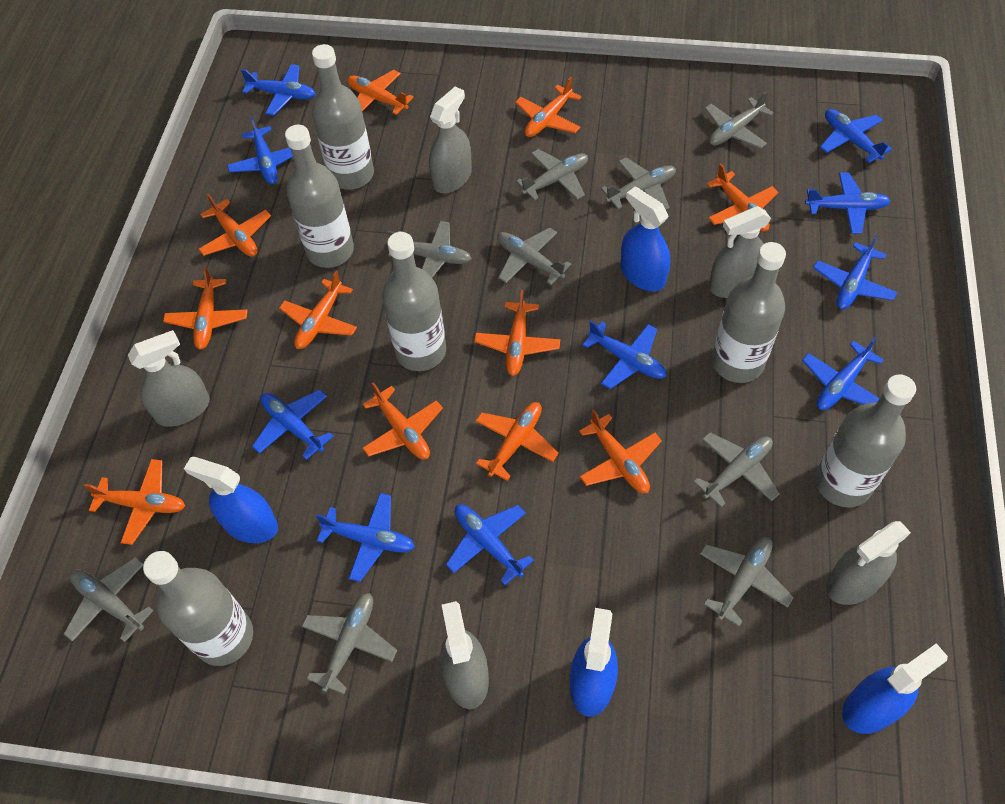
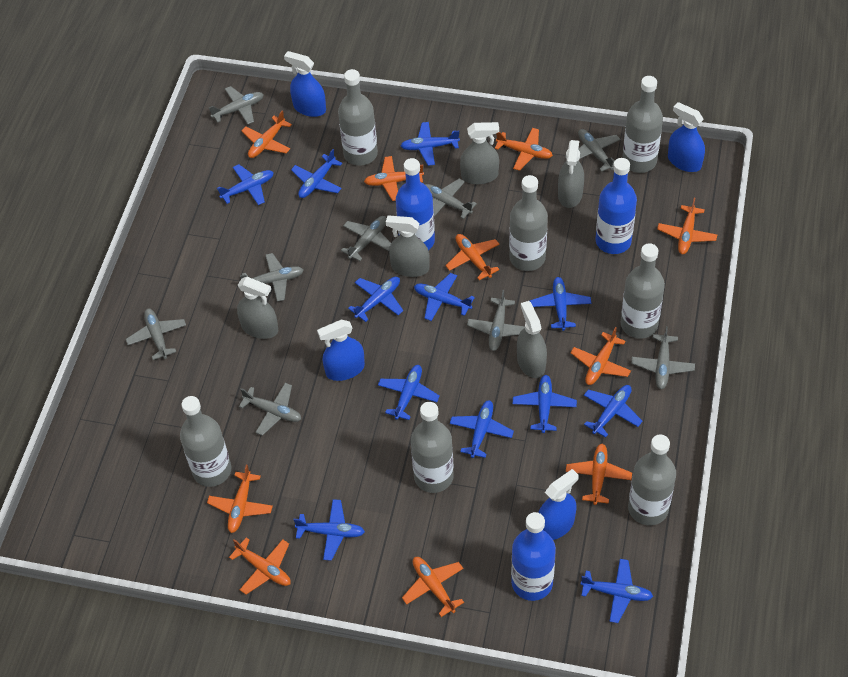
blue bottle: none = 0 -> [396,158,435,250] [511,512,556,601] [595,158,637,254] = 3
blue plane: [227,116,293,184] [241,64,316,116] [252,390,333,460] [316,493,415,582] [446,505,534,585] [583,320,666,389] [802,337,884,410] [805,172,890,234] [813,235,897,309] [820,109,892,163] = 10 -> [217,164,274,205] [291,149,342,198] [293,499,365,561] [348,277,403,322] [378,365,440,420] [401,122,460,166] [414,273,475,321] [450,400,514,458] [513,375,577,433] [530,277,591,331] [580,559,653,623] [584,385,642,437] = 12
grey bottle: [143,551,253,666] [285,125,354,268] [312,44,374,190] [382,232,446,371] [712,242,786,383] [815,374,916,508] = 6 -> [180,396,231,487] [338,69,378,166] [411,402,454,493] [509,175,548,271] [621,243,665,339] [622,76,663,173] [628,435,676,525] = 7
orange plane: [84,459,185,545] [163,266,248,350] [198,194,271,257] [279,271,357,349] [347,70,414,115] [362,382,443,459] [474,290,560,376] [475,402,559,481] [515,77,582,137] [579,410,662,493] [707,163,778,231] = 11 -> [207,465,273,533] [229,537,291,594] [241,110,292,158] [364,156,424,201] [402,557,464,617] [445,234,500,280] [494,128,553,171] [566,444,632,505] [571,327,631,385] [657,198,717,254] = 10

